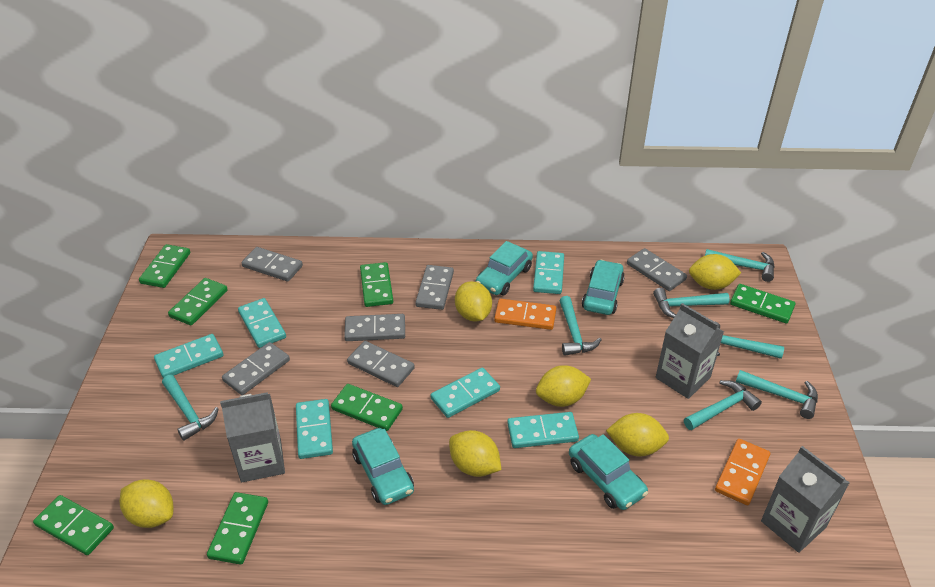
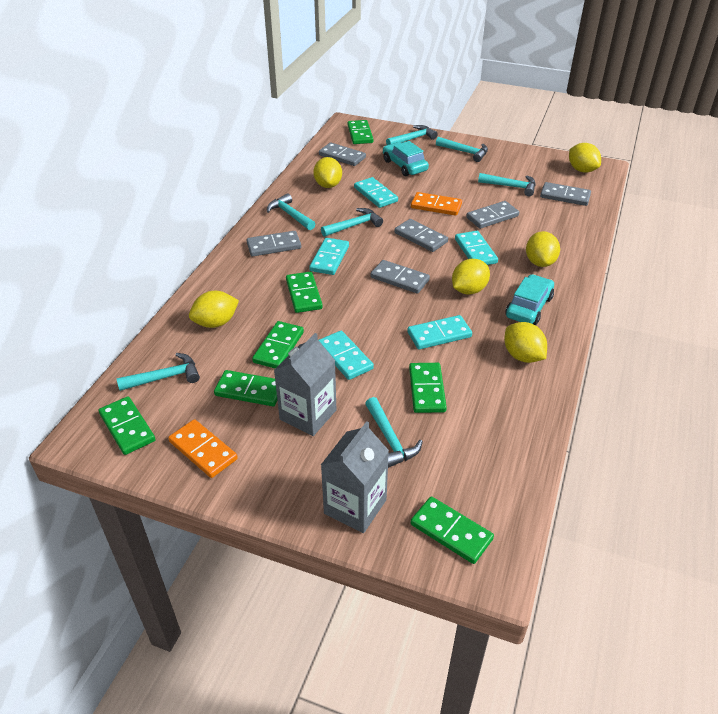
grey carton: [220,392,285,482] [656,303,724,399] [761,446,849,553] = 3 -> [274,333,336,436] [321,421,389,533] = 2
turquoise car: [352,428,414,505] [476,241,533,295] [569,434,648,510] [582,260,625,315] = 4 -> [383,141,429,176] [505,274,554,325] = 2
turquoise domino: [154,334,223,378] [238,298,286,348] [296,399,333,459] [431,367,500,418] [507,412,579,448] [533,251,564,294] = 6 -> [309,238,349,275] [319,331,374,380] [354,177,398,208] [407,315,472,350] [455,231,498,265] = 5

